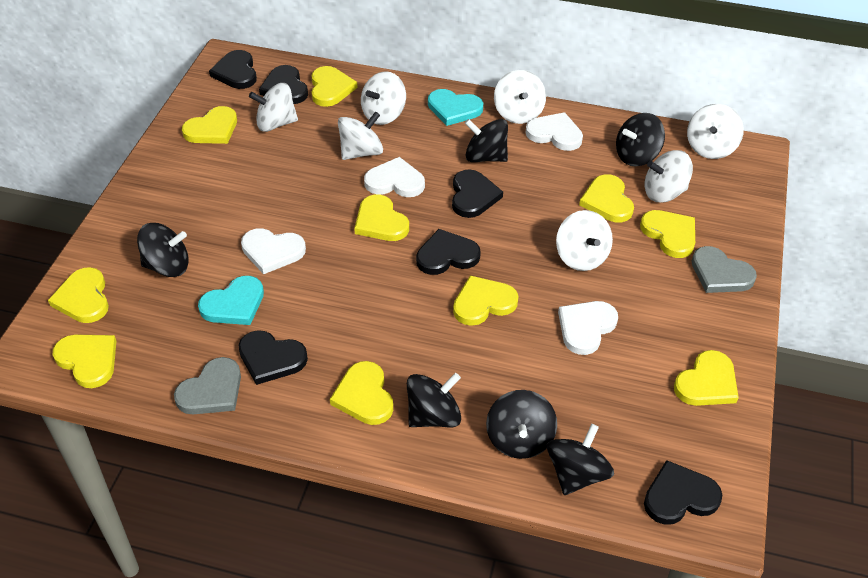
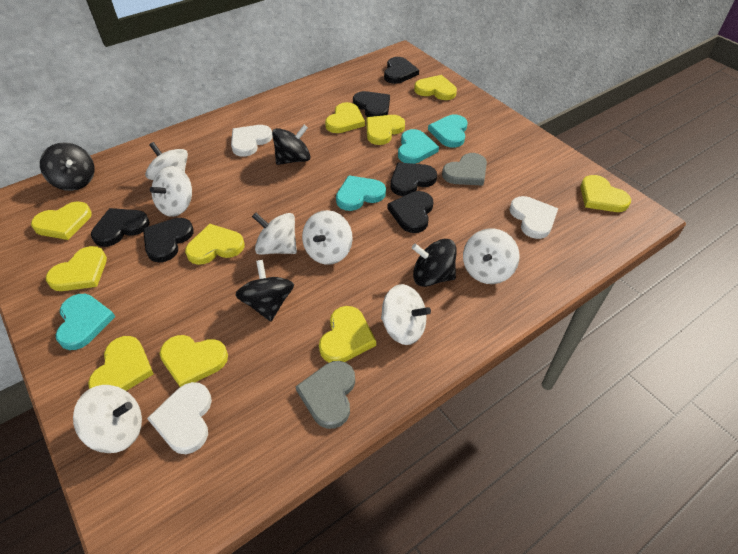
black spinning top: [137,223,189,277] [407,373,461,427] [465,119,508,162] [486,390,557,459] [547,424,614,495] [616,113,665,166] = 6 -> [40,142,94,191] [235,260,294,322] [272,125,311,165] [412,239,457,287] = 4
turquoise heart: [198,276,264,325] [428,89,483,126] = 2 -> [56,294,115,350] [336,175,386,211] [398,129,439,164] [428,115,468,148] = 4
white heart: [241,228,306,274] [364,157,425,197] [525,112,583,151] [558,301,618,355] = 4 -> [147,382,212,454] [231,125,273,157] [509,196,558,239] = 3

